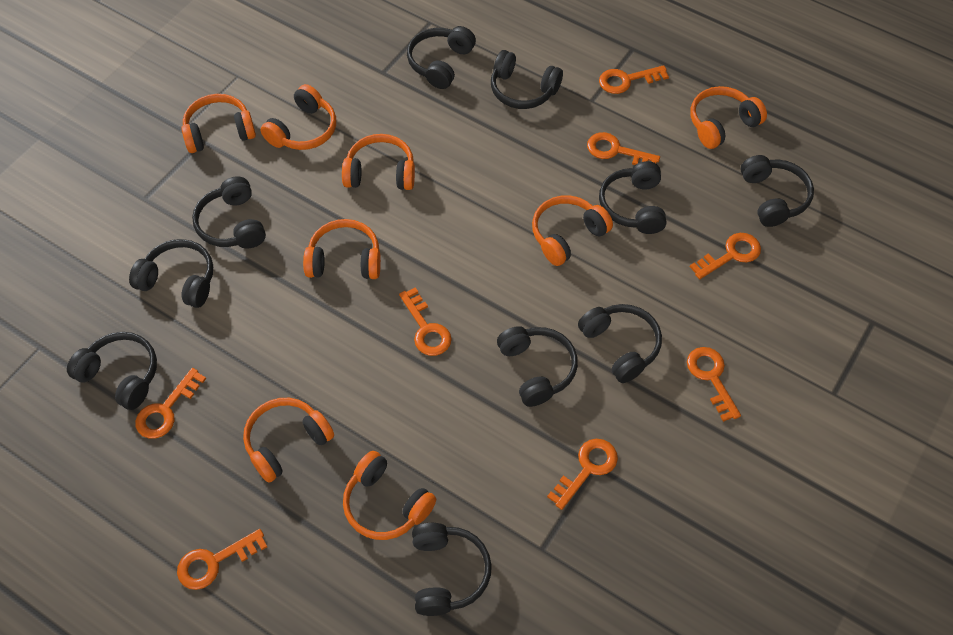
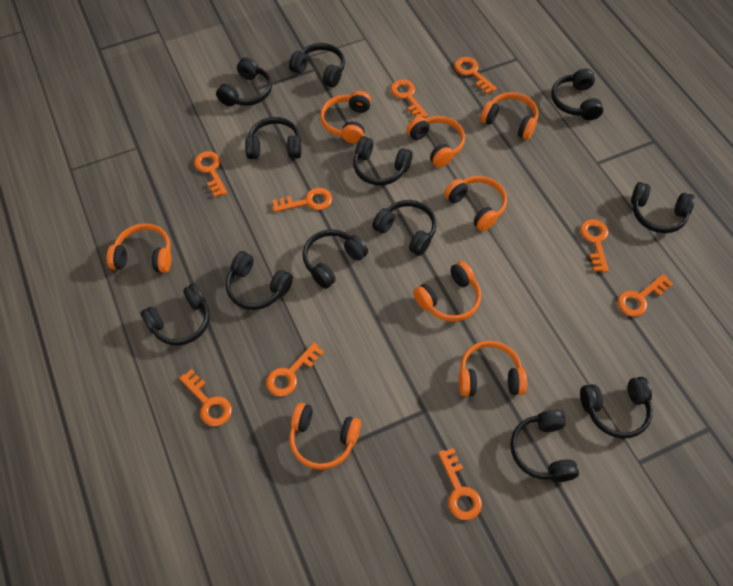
black headphones: [67,332,157,410] [129,239,213,308] [192,176,266,249] [407,26,476,89] [412,523,492,616] [491,50,563,109] [497,326,578,407] [578,304,662,383] [599,161,667,234] [741,155,814,227] = 10 -> [140,283,210,346] [216,57,272,106] [226,251,293,310] [245,117,302,159] [289,43,345,88] [303,229,368,289] [353,136,413,185] [372,200,437,256] [510,410,579,482] [551,68,603,120] [580,377,653,438] [631,182,695,233] = 12
orange key: [135,368,206,439] [177,529,267,590] [399,287,452,356] [547,439,618,510] [587,132,660,165] [599,65,669,94] [687,347,741,422] [690,233,761,279] = 8 -> [179,369,232,426] [194,151,227,197] [266,343,324,396] [272,188,332,212] [391,80,428,118] [438,448,482,520] [454,57,497,94] [580,219,609,272] [618,274,673,317] = 9

